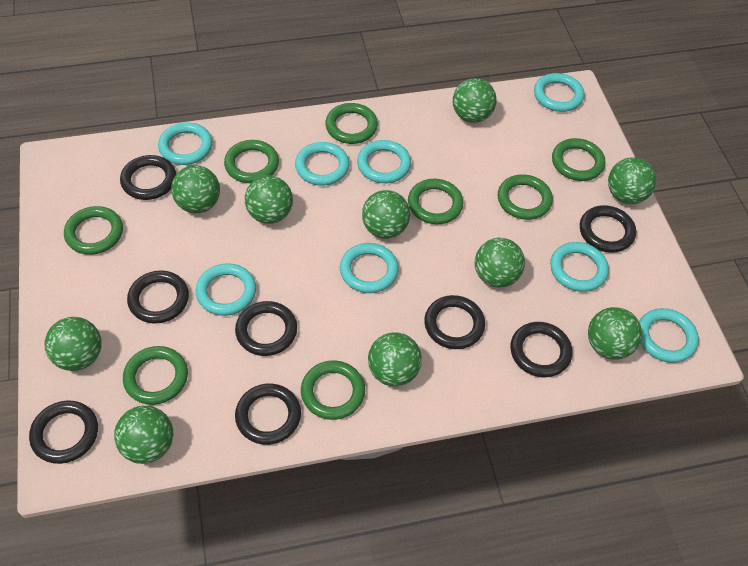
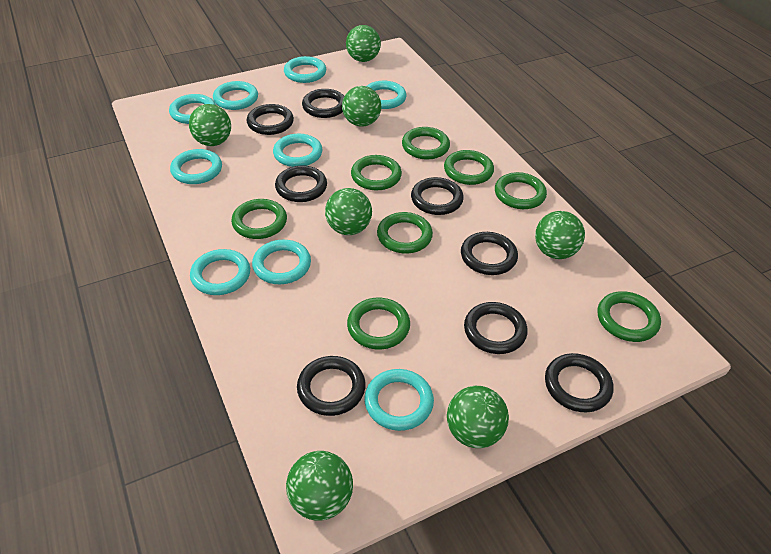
green ball: [45,317,101,371] [114,406,173,464] [171,165,220,213] [245,175,293,224] [362,190,410,239] [368,332,422,386] [453,78,497,123] [475,238,525,288] [588,307,642,360] [608,157,656,204] = 10 -> [189,104,231,146] [286,451,353,520] [325,188,372,235] [342,86,382,126] [346,25,381,62] [447,386,509,448] [535,211,585,259] = 7
turquoise ring: [158,122,213,165] [196,263,256,316] [295,142,349,186] [340,243,399,293] [357,140,411,183] [534,73,584,112] [550,242,609,292] [639,308,699,363] = 8 -> [169,94,216,124] [170,149,222,184] [190,249,250,295] [213,81,258,110] [252,240,311,284] [273,134,322,167] [284,56,326,83] [364,369,434,431] [367,81,406,109] = 9

